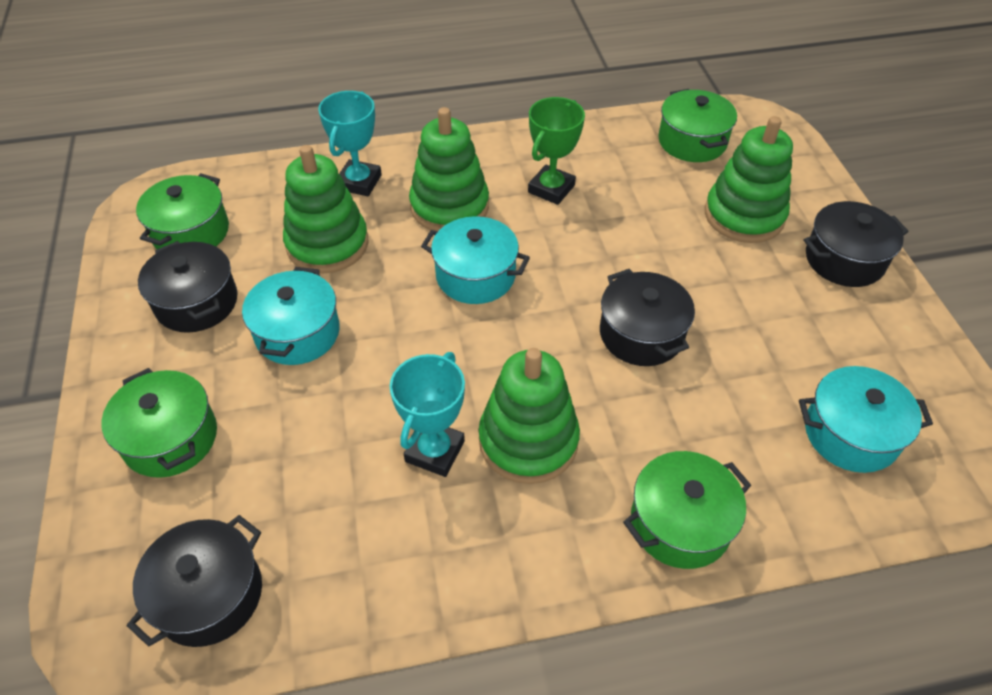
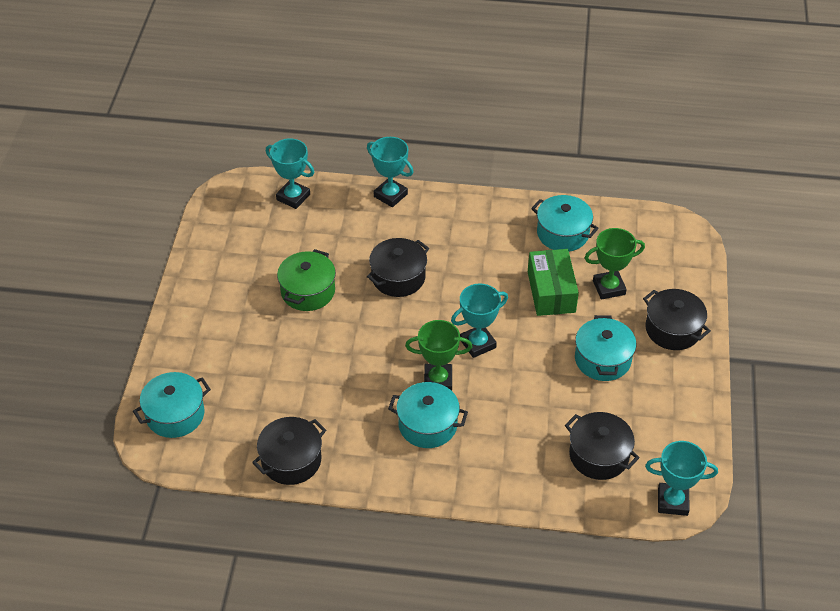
green box: none = 0 -> [528,249,579,316] = 1
green pot: [101,368,217,478] [136,173,229,249] [623,451,751,569] [658,89,737,162] = 4 -> [277,249,336,311] = 1
green stacking toy: [283,145,369,273] [409,107,489,231] [479,348,580,484] [705,116,793,243] = 4 -> none = 0
green trophy: [528,97,585,205] = 1 -> [405,320,472,391] [585,228,645,299] = 2
turquoise pot: [242,267,340,365] [421,216,530,304] [799,366,933,473] = 3 -> [133,372,211,438] [388,382,468,448] [531,195,599,252] [575,315,636,381] = 4
turquoise trophy: [318,91,382,196] [390,352,465,477] = 2 -> [266,138,314,209] [367,137,414,207] [451,284,508,358] [645,441,718,516] = 4

